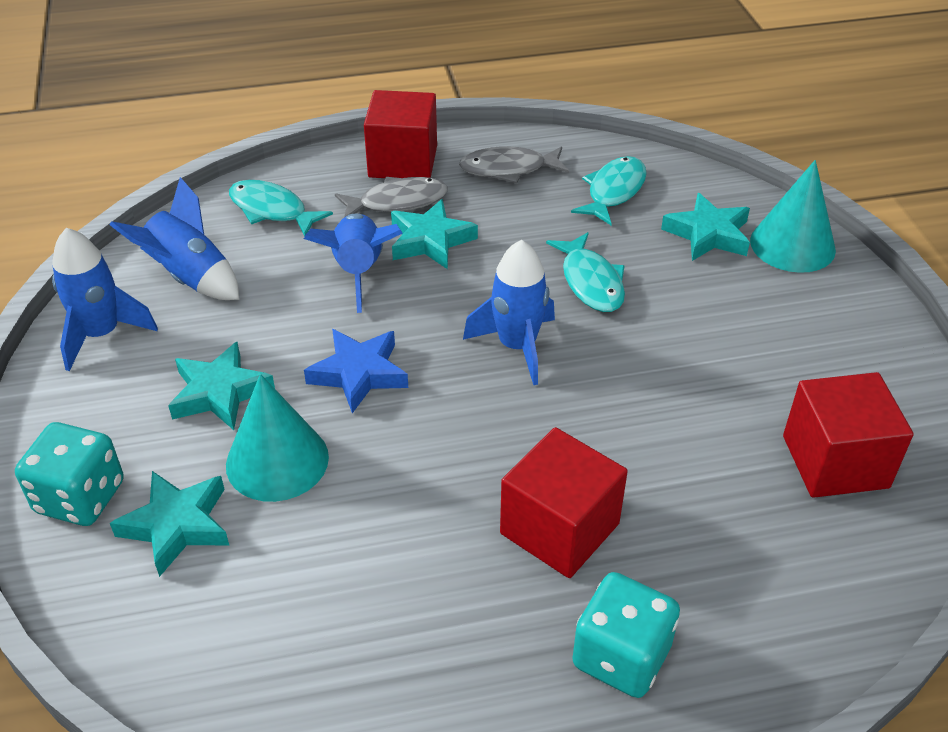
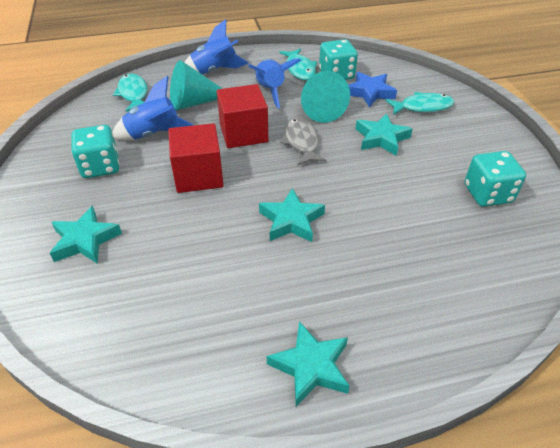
blue rocket: [52,228,158,371] [110,177,239,300] [304,214,403,313] [463,240,555,385] = 4 -> [113,76,193,140] [184,19,249,74] [248,58,301,108] = 3
grey fish: [335,177,448,217] [459,146,569,183] = 2 -> [281,117,327,165] = 1
red cube: [364,90,437,178] [500,427,628,578] [783,372,914,498] = 3 -> [168,123,224,193] [217,84,268,148] = 2
turquoise dice: [15,422,124,526] [572,572,680,698] = 2 -> [71,125,119,178] [319,39,358,80] [465,151,526,207] = 3

